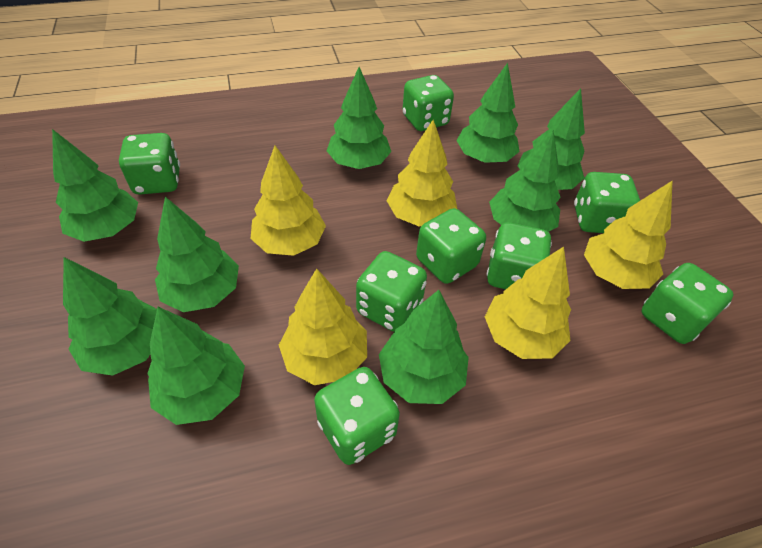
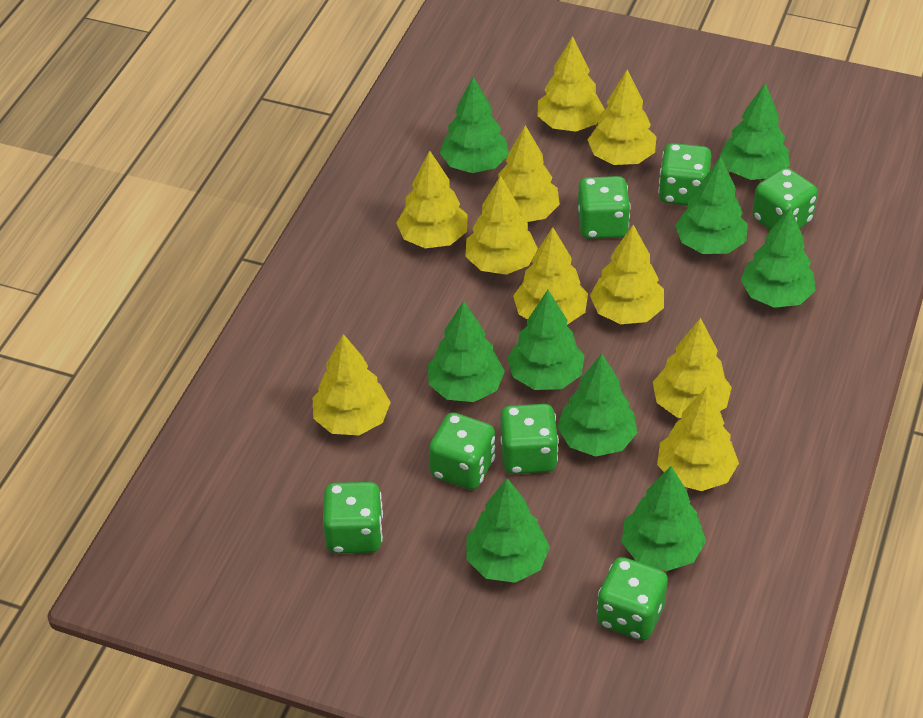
green dice: [119,133,180,195] [314,367,400,465] [356,251,427,332] [402,75,454,131] [416,208,486,284] [486,222,552,289] [574,172,640,233] [641,263,734,344] = 8 -> [323,482,383,553] [429,413,495,490] [501,404,559,474] [578,176,631,239] [597,557,668,640] [658,143,712,206] [752,168,818,230] = 7
yellow tree: [251,146,326,256] [279,268,367,385] [387,120,457,226] [485,247,571,359] [584,180,673,289] = 5 -> [313,334,391,435] [396,150,468,248] [465,175,538,275] [498,125,560,222] [513,227,588,325] [538,36,605,132] [587,69,656,165] [590,225,664,324] [653,318,732,418] [657,387,739,491] = 10

